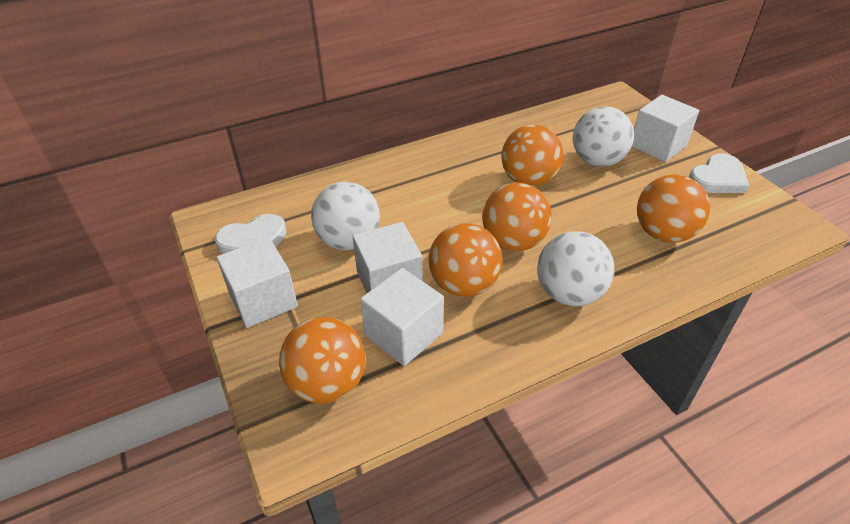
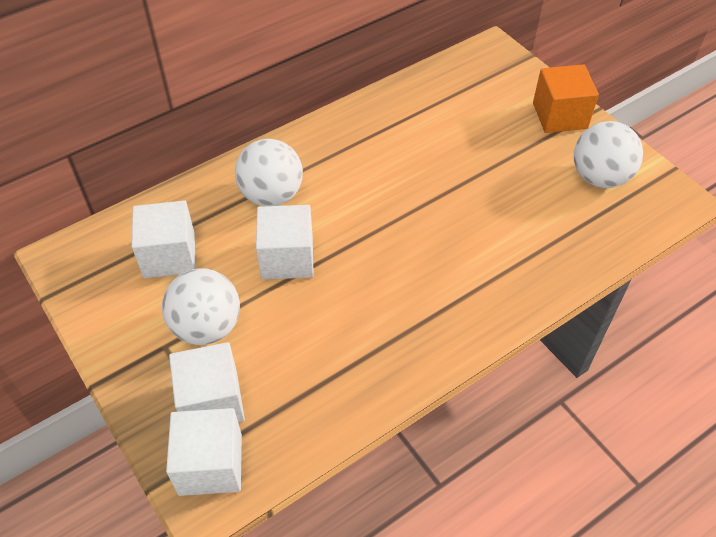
orange ball: [279,317,366,404] [429,223,503,297] [482,183,552,251] [501,125,564,187] [637,174,710,243] = 5 -> none = 0
orange cube: none = 0 -> [533,64,599,133] = 1
white heart: [215,214,287,254] [689,153,749,193] = 2 -> none = 0

